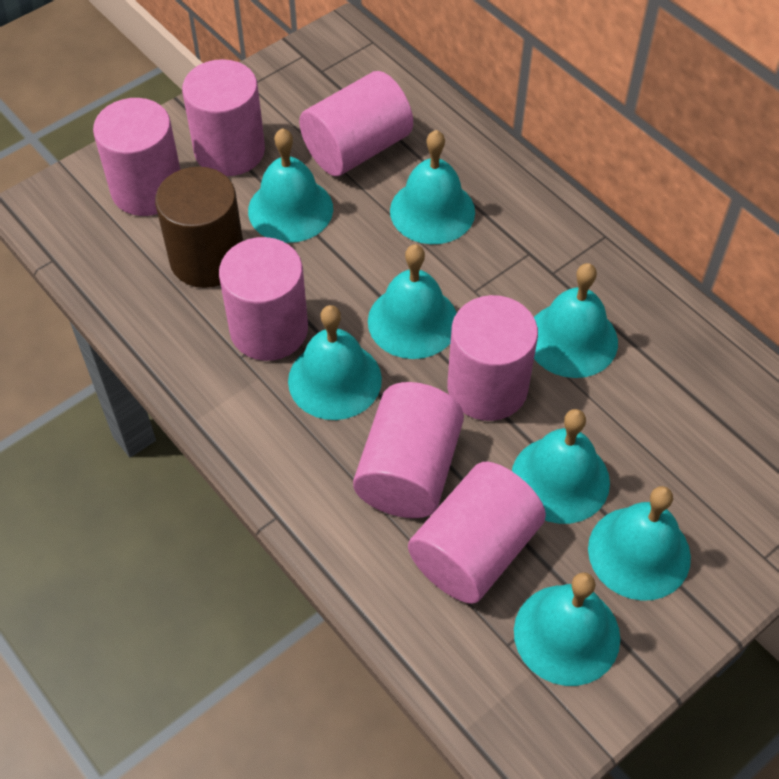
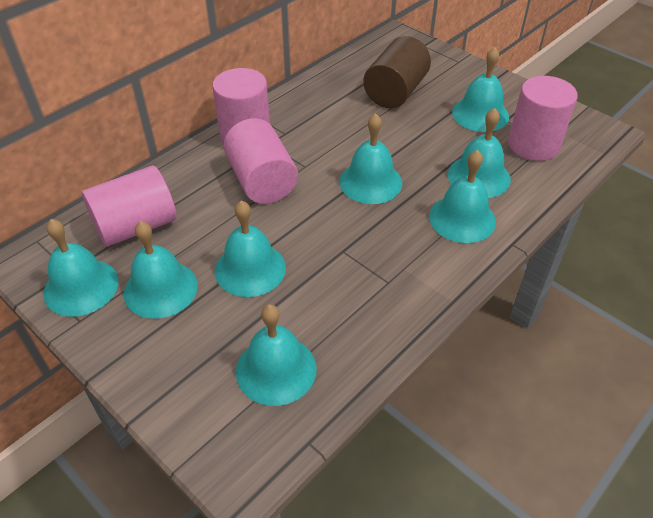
pink cylinder: [93,98,180,216] [182,59,265,176] [219,237,308,361] [299,71,413,176] [353,382,464,518] [408,462,546,604] [447,295,538,421] = 7 -> [82,166,177,247] [213,68,270,145] [224,118,298,204] [508,76,578,161] = 4

